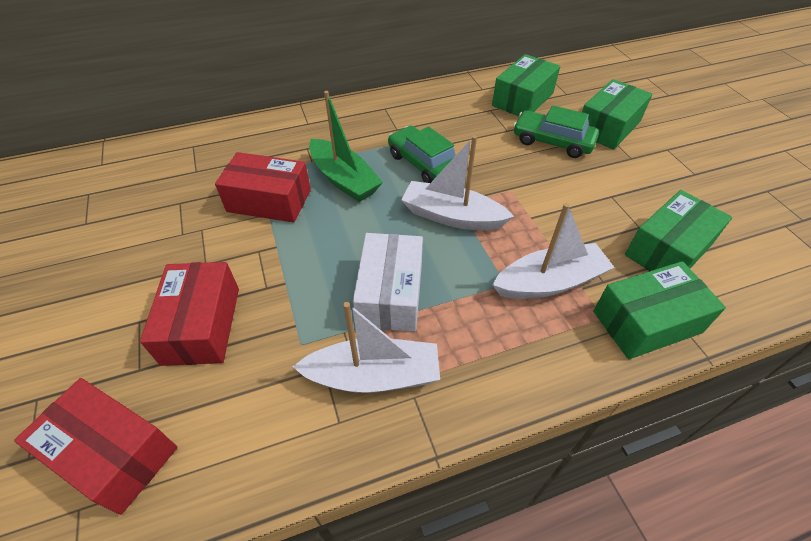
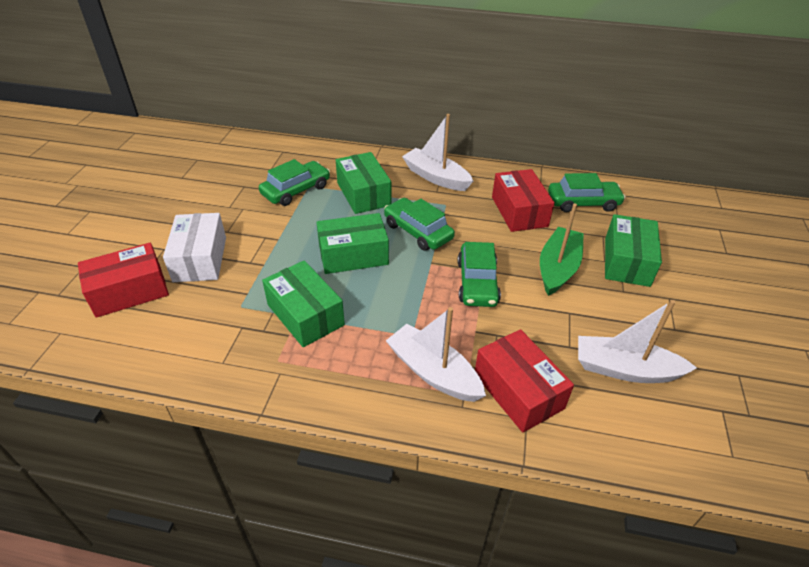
green car: [388,126,456,183] [513,105,599,158] = 2 -> [259,159,330,206] [384,198,455,251] [457,242,501,307] [548,173,625,212] = 4

